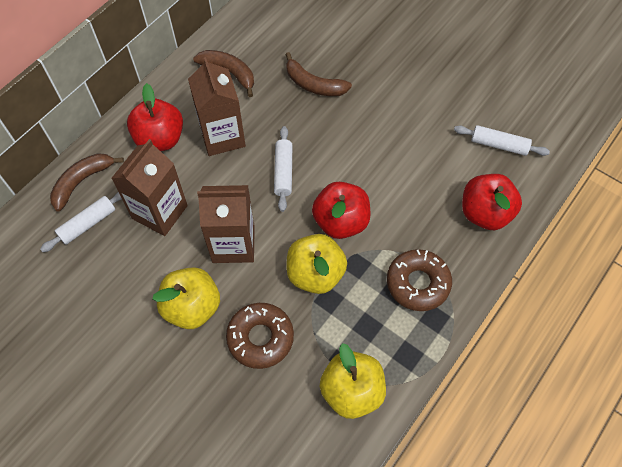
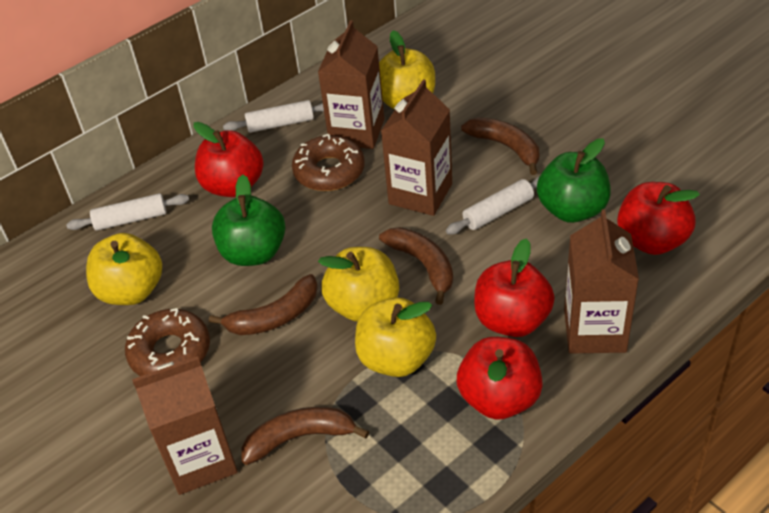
brown banana: [50,153,124,212] [193,50,254,97] [285,52,352,96] = 3 -> [209,274,318,335] [242,407,369,465] [379,227,453,305] [461,117,539,175] = 4
brown carton: [111,139,188,236] [188,57,246,156] [197,185,255,263] = 3 -> [132,356,238,495] [318,20,384,149] [381,79,452,216] [564,210,639,354] = 4
green apple: none = 0 -> [212,175,285,266] [537,138,611,223] = 2
red apple: [127,83,183,151] [312,182,371,239] [462,174,522,230] = 3 -> [193,122,264,197] [457,337,543,420] [474,238,555,337] [617,182,700,255] = 4
yellow apple: [153,267,220,329] [287,234,347,294] [320,343,386,419] = 3 -> [86,233,162,305] [318,247,399,322] [355,297,436,377] [379,30,435,110] = 4

